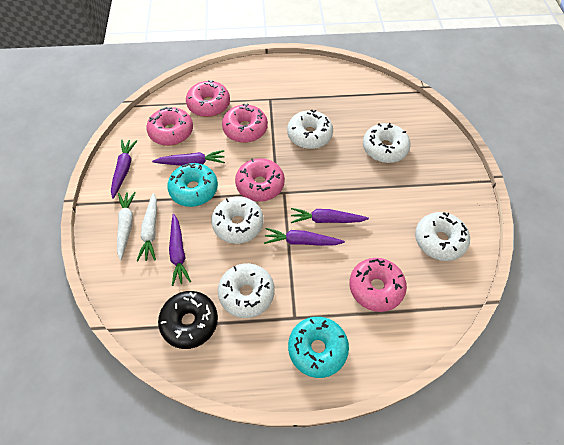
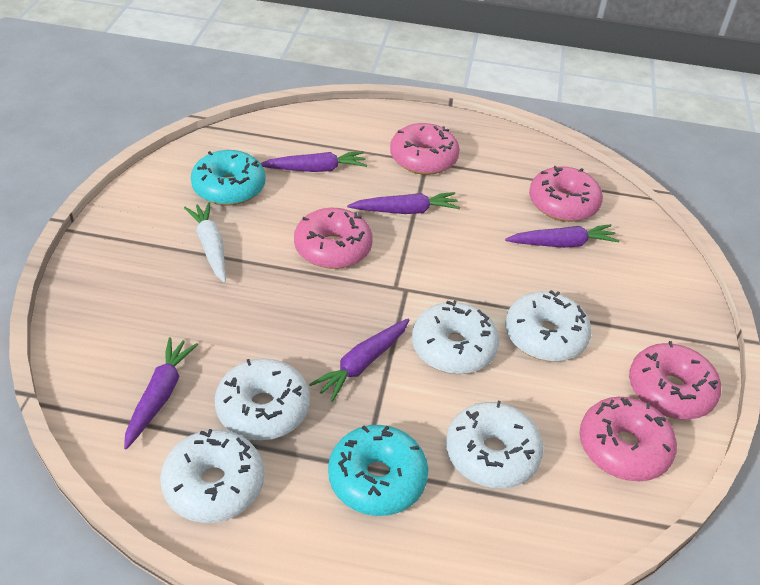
black donut: [158,291,218,349] = 1 -> none = 0
white carrot: [117,192,136,260] [137,193,157,261] = 2 -> [184,202,226,283] = 1

